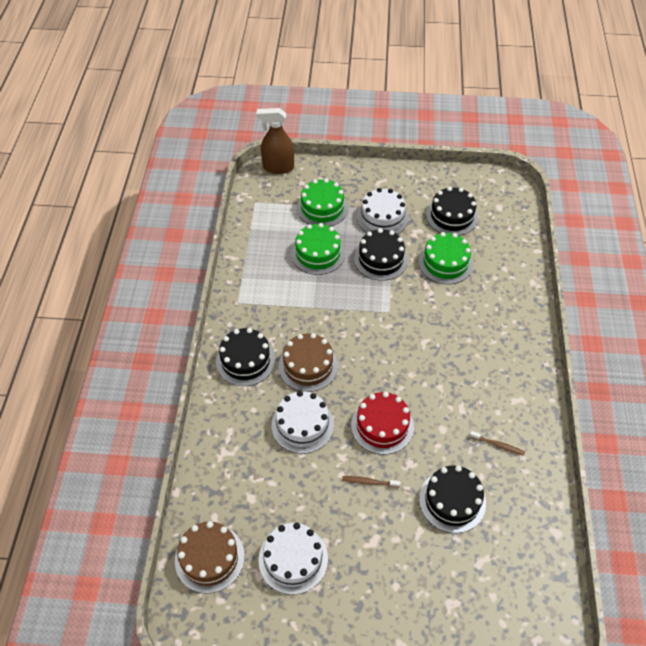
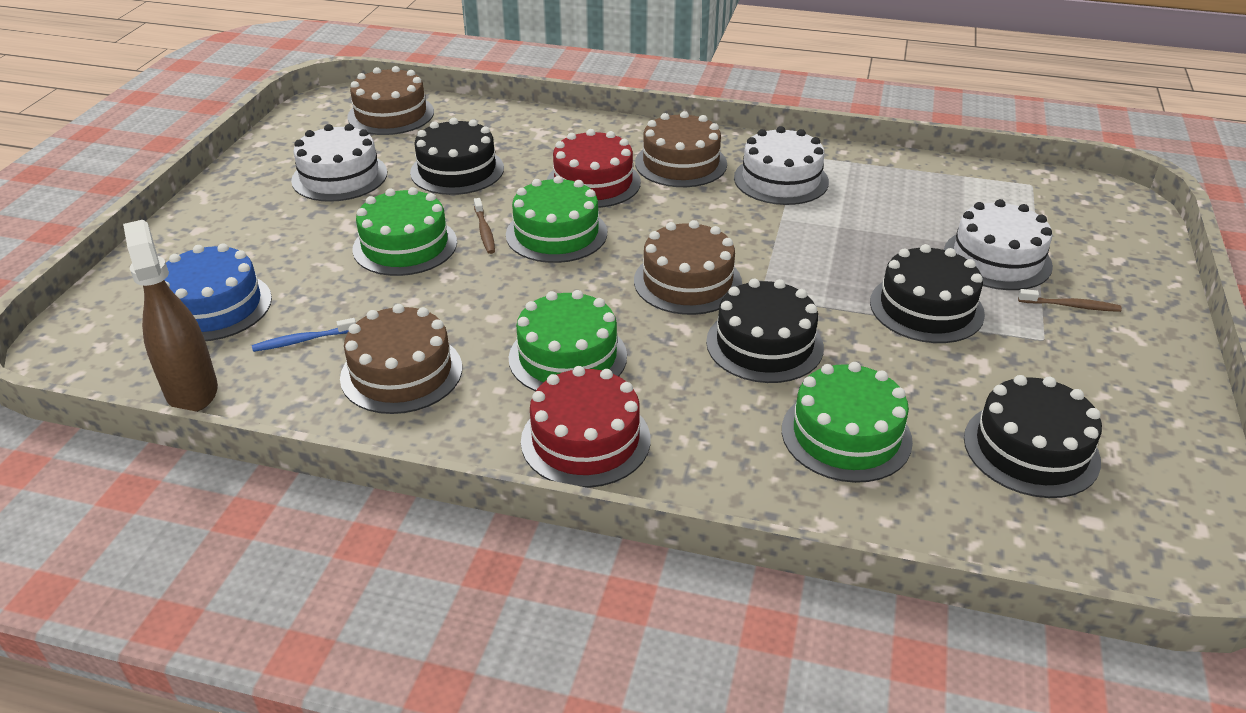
blue cake: none = 0 -> [165,243,272,341] = 1
blue toothbrush: none = 0 -> [252,318,356,352] = 1
brown cake: [175,521,245,593] [278,333,338,392] = 2 -> [340,304,462,414] [347,66,434,135] [634,220,742,315] [635,111,727,187] = 4
green cake: [291,223,345,275] [297,178,348,226] [419,232,473,284] = 3 -> [352,187,457,276] [506,176,607,263] [509,290,627,391] [782,362,913,483] = 4
red cake: [351,392,414,455] = 1 -> [521,366,650,488] [547,129,641,208] = 2

